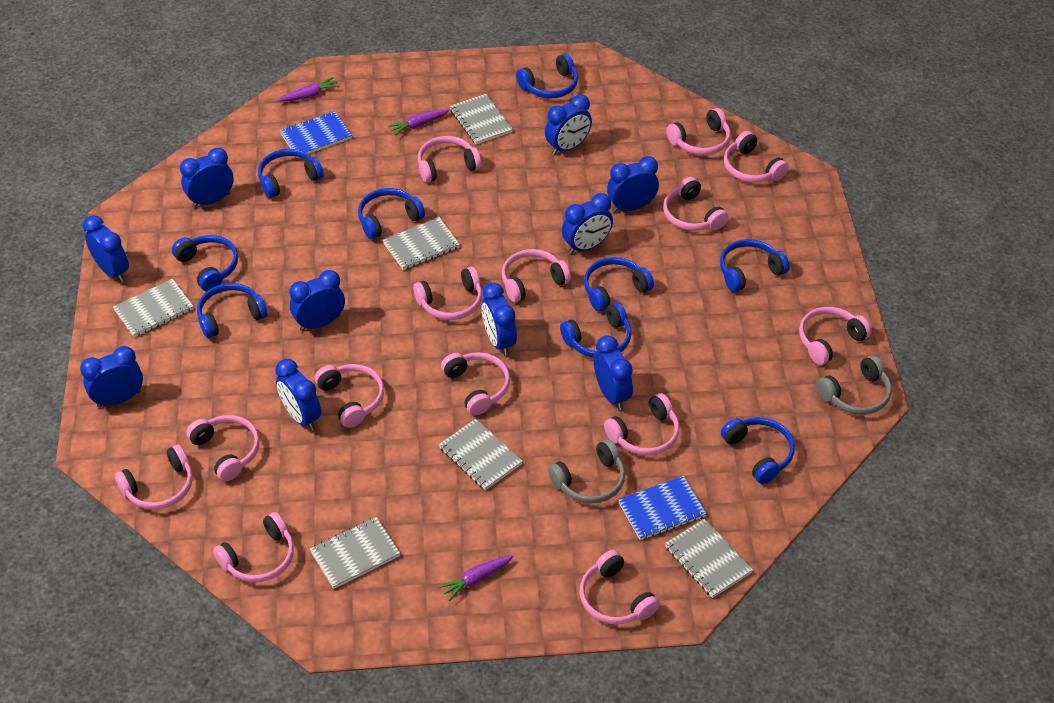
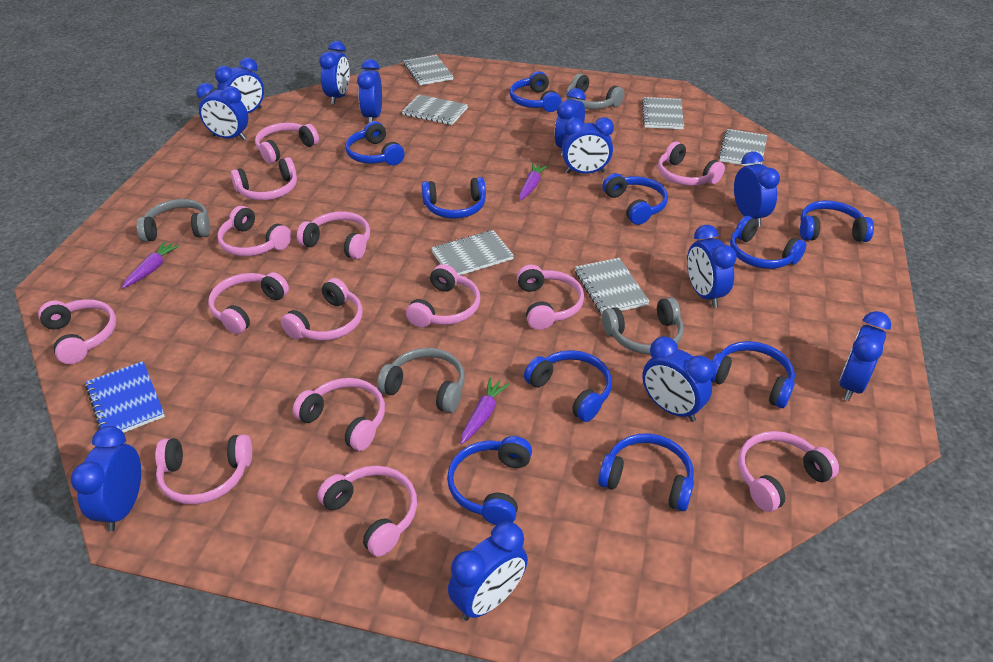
blue clock: [80,346,143,408] [83,215,129,282] [180,148,234,208] [275,359,321,430] [289,270,345,331] [482,283,517,356] [545,94,592,155] [562,193,613,254] [594,335,633,410] [607,156,659,213] = 10 -> [71,426,141,532] [196,83,248,140] [215,58,264,113] [319,41,350,104] [357,59,382,122] [448,521,528,621] [555,88,585,156] [562,117,614,174] [642,337,714,422] [687,225,737,308] [734,151,780,227] [839,311,891,401] = 12
blue headphones: [172,235,238,292] [197,283,267,338] [258,149,323,198] [358,188,425,240] [516,54,578,99] [560,302,632,358] [584,257,654,312] [720,239,790,292] [721,417,795,484] = 9 -> [345,121,405,165] [422,177,486,218] [447,436,532,525] [509,71,561,112] [524,350,612,422] [598,434,694,511] [603,173,668,225] [711,341,795,408] [730,216,807,269] [800,200,874,242] = 10
blue notebook: [280,111,352,158] [618,476,707,540] = 2 -> [85,361,165,433] = 1
grey headphones: [548,439,625,504] [817,355,892,415] = 2 -> [137,199,210,242] [377,348,465,413] [566,73,624,109] [602,297,683,354] = 4

